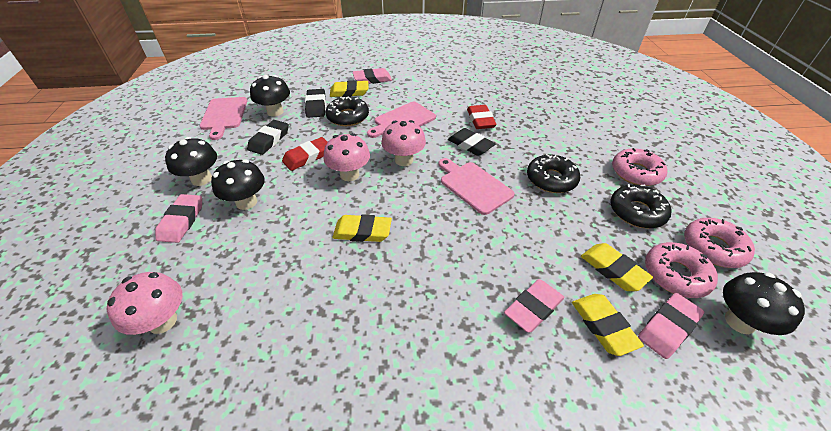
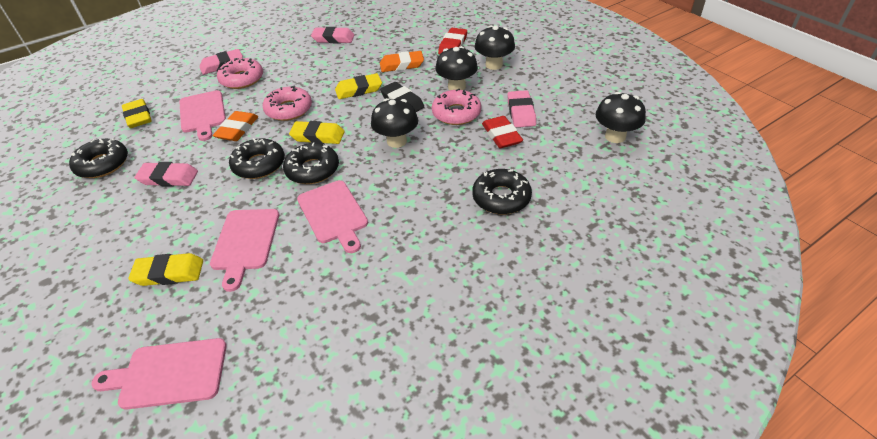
black donut: [325,97,369,126] [527,154,580,193] [610,184,671,228] = 3 -> [69,139,128,178] [229,138,285,179] [283,143,339,184] [472,169,532,214] = 4
black eraser: [247,120,289,155] [305,89,326,118] [448,128,496,156] = 3 -> [380,82,424,112] = 1
orange eraser: none = 0 -> [213,111,258,141] [380,51,424,72] = 2
pink cutting board: [200,97,247,140] [367,102,436,138] [439,158,515,215] = 3 -> [91,338,227,410] [179,90,226,141] [210,209,279,292] [297,180,368,253] = 4
pink mushroom: [107,272,183,335] [324,133,370,181] [381,120,426,166] = 3 -> none = 0

